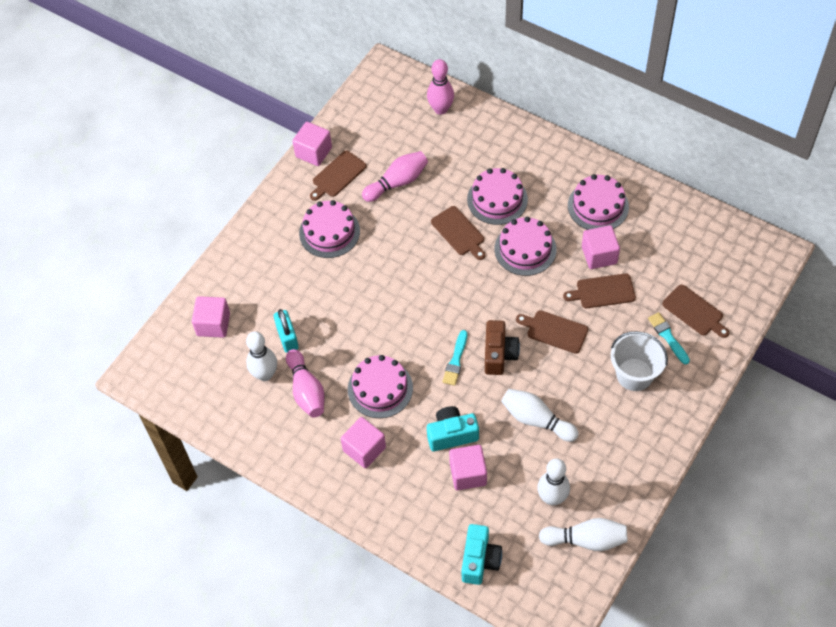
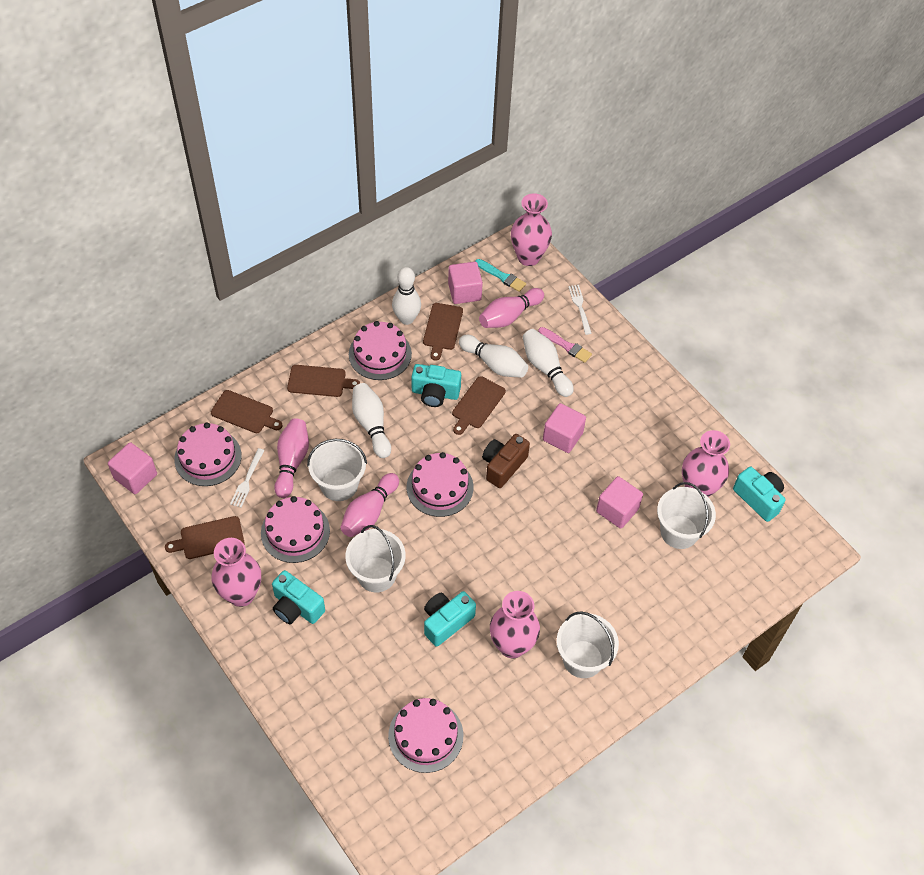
pink brush: none = 0 -> [538,327,592,363] = 1
pink cube: [192,296,230,338] [293,122,332,166] [341,417,386,468] [449,445,487,490] [582,225,620,269] = 5 -> [108,442,157,494] [448,261,483,304] [543,403,586,453] [596,476,643,529] = 4
pink vase: none = 0 -> [211,538,261,607] [490,591,540,658] [511,193,552,266] [682,430,730,497] = 4
turquoise brush: [442,330,467,386] [648,312,690,364] = 2 -> [475,259,526,292] = 1
turquoise camera: [427,406,479,451] [462,524,502,585] = 2 -> [272,570,325,624] [411,364,461,407] [424,591,476,647] [733,467,786,522] = 4
turquoise padlock: [274,309,299,353] = 1 -> none = 0
white bucket: [611,331,668,391] = 1 -> [307,439,367,501] [345,525,406,592] [557,611,619,678] [657,482,716,549] = 4
white fork: none = 0 -> [230,448,264,508] [568,285,592,335] = 2

